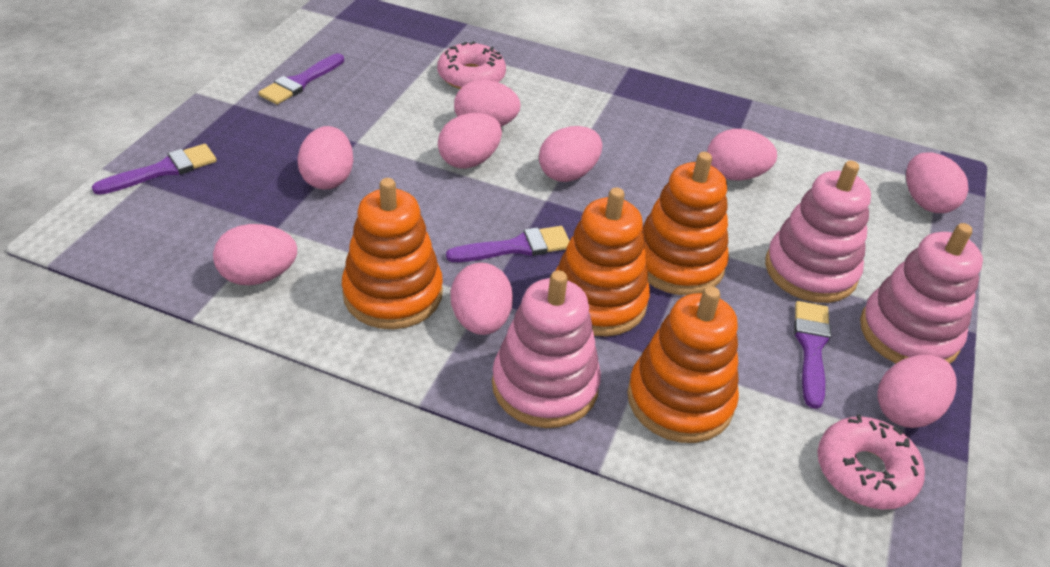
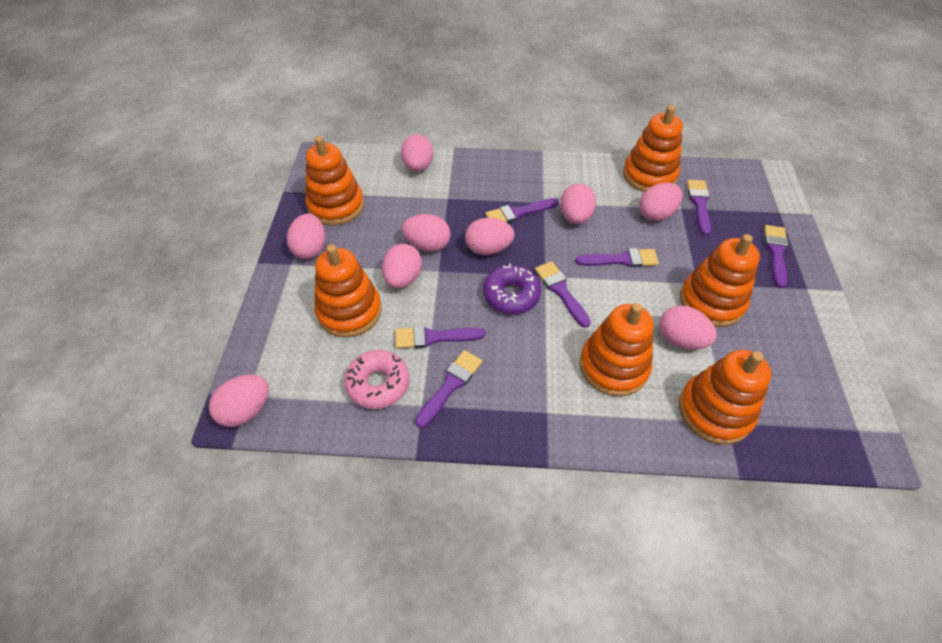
orange stacking toy: [342,178,443,329] [555,188,650,337] [627,286,739,443] [642,152,729,295] = 4 -> [305,136,364,225] [314,244,382,338] [580,303,654,397] [623,105,683,192] [679,350,771,444] [680,234,760,327] = 6
pink donut: [437,41,506,89] [817,414,925,510] = 2 -> [344,350,410,409] = 1
pink stacking toy: [492,270,601,428] [765,161,871,303] [860,223,983,364] = 3 -> none = 0
purple brush: [92,144,217,195] [259,53,344,105] [446,226,569,262] [794,301,831,409] = 4 -> [395,326,485,349] [415,350,482,428] [486,198,559,223] [535,261,591,328] [575,248,659,267] [687,180,711,235] [764,225,788,288] = 7
purple donut: none = 0 -> [483,264,541,314] = 1

